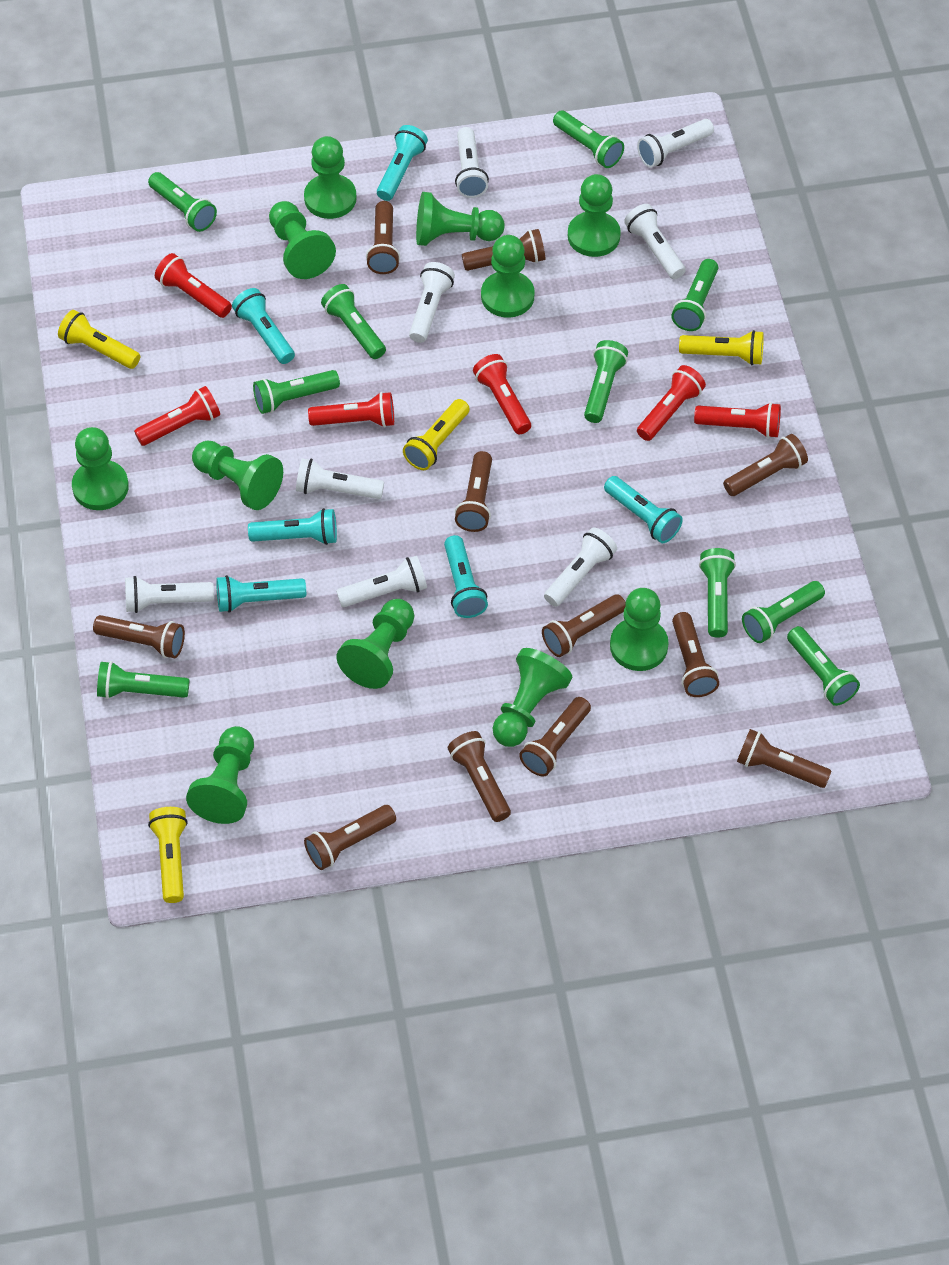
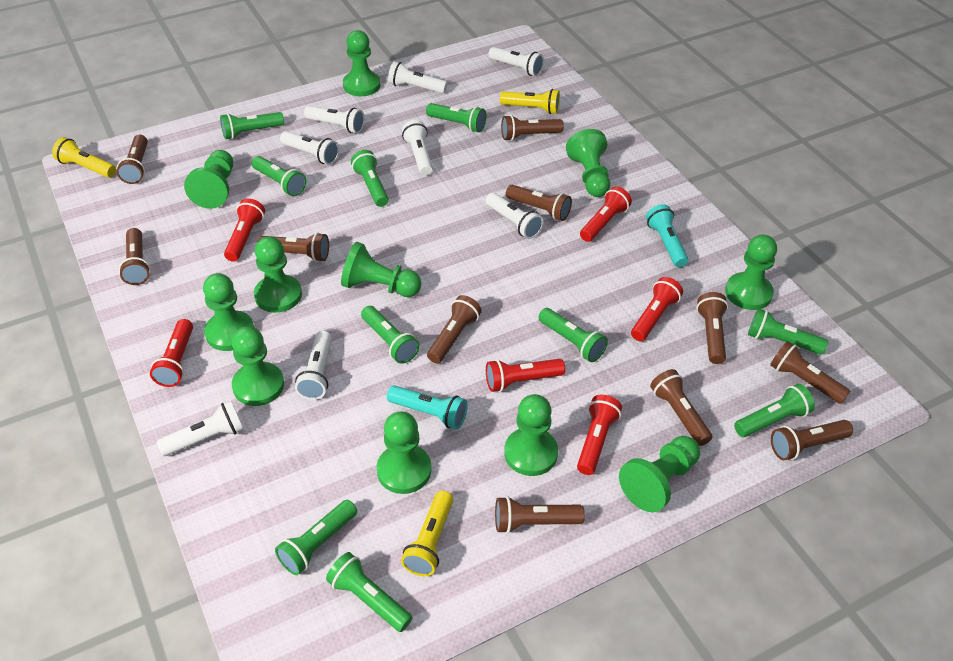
turquoise flashlight: [216,575,306,613] [232,288,295,364] [248,508,337,545] [377,125,428,201] [444,535,488,618] [604,476,683,543] = 6 -> [387,385,468,429] [646,204,688,267] = 2
yellow flashlight: [58,310,140,369] [148,807,188,903] [403,399,470,470] [679,330,764,365] = 4 -> [52,137,116,178] [401,491,453,576] [500,89,560,114] = 3

